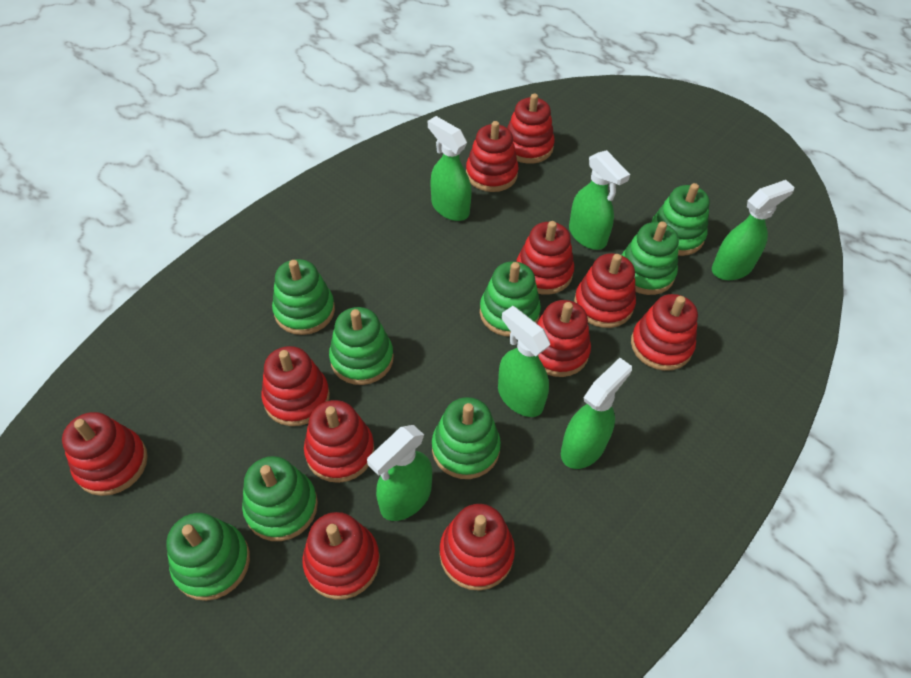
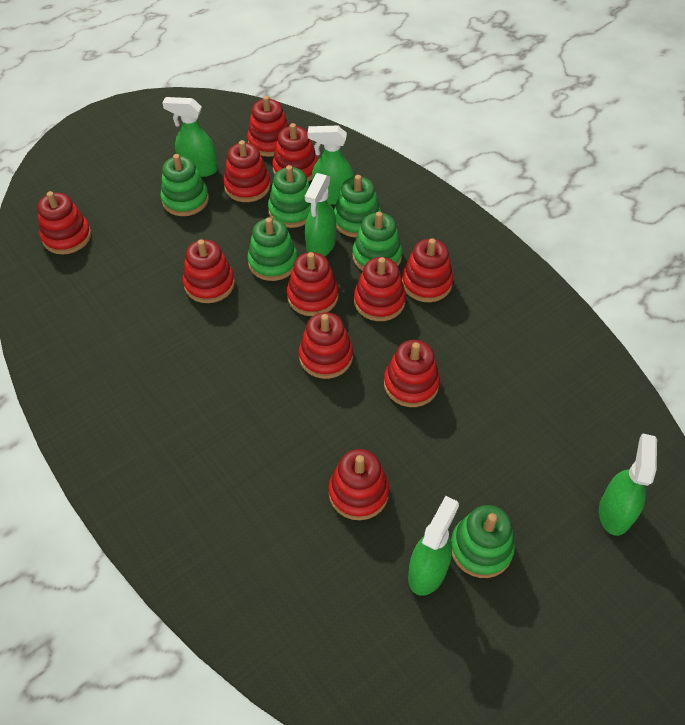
green spray bottle: [367,425,432,521] [428,116,472,221] [498,306,550,417] [561,358,632,469] [569,150,630,250] [712,180,794,280] = 6 -> [162,97,218,177] [305,173,336,256] [307,126,354,205] [408,496,459,596] [599,433,657,536] = 5
green stacking toy: [166,513,250,601] [242,456,318,541] [272,259,335,335] [329,307,394,385] [432,397,501,479] [480,262,541,337] [622,221,679,295] [651,183,710,256] = 8 -> [160,154,209,216] [247,217,298,281] [268,165,311,228] [334,175,381,237] [352,212,402,271] [451,505,515,578] = 6

